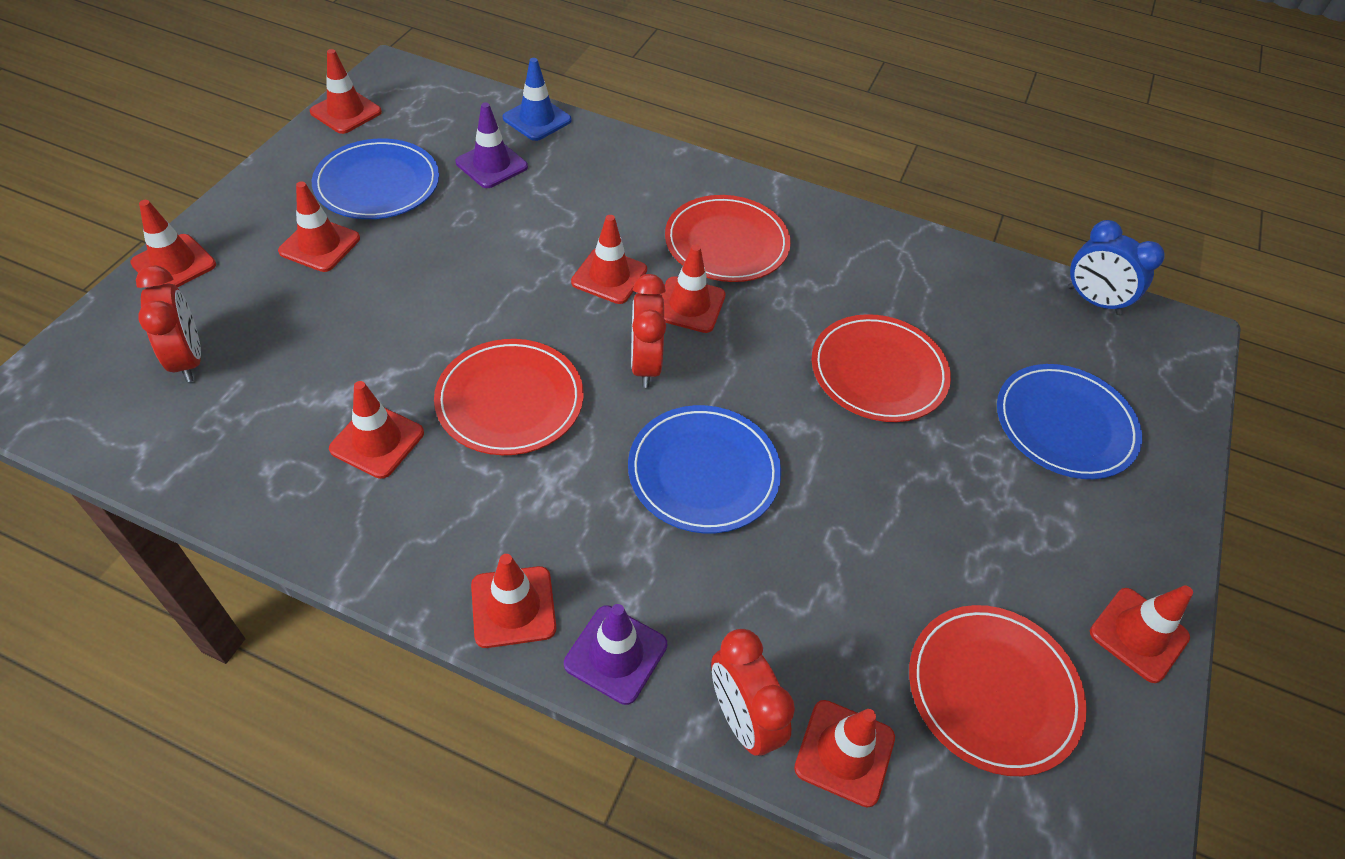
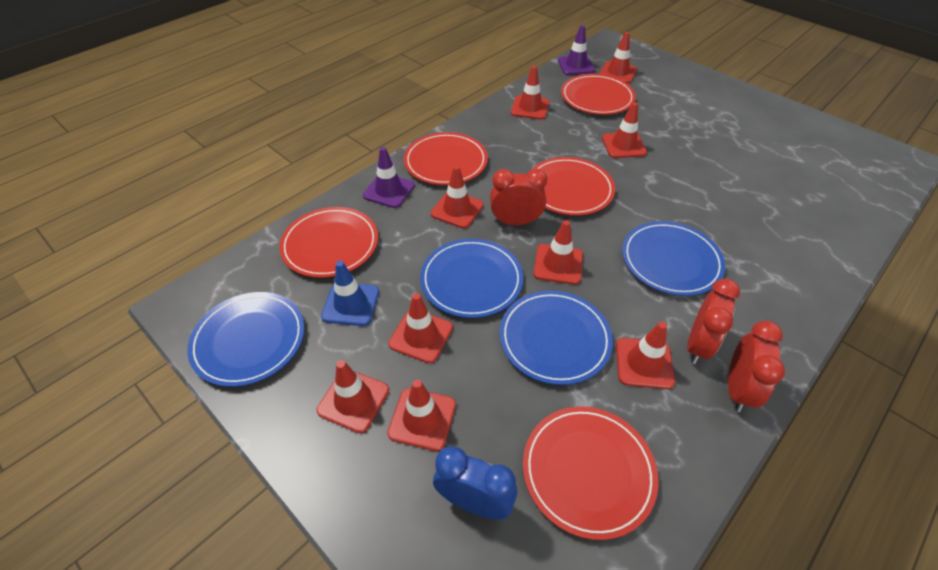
blue plate: [312,139,439,219] [628,405,781,534] [997,364,1142,479] = 3 -> [187,292,304,387] [420,239,523,318] [500,290,613,385] [622,221,725,296] = 4
red plate: [434,339,584,455] [665,195,791,282] [812,314,951,422] [909,605,1087,776] = 4 -> [279,207,378,278] [404,132,488,185] [523,406,659,540] [530,157,615,216] [561,74,636,115] = 5

